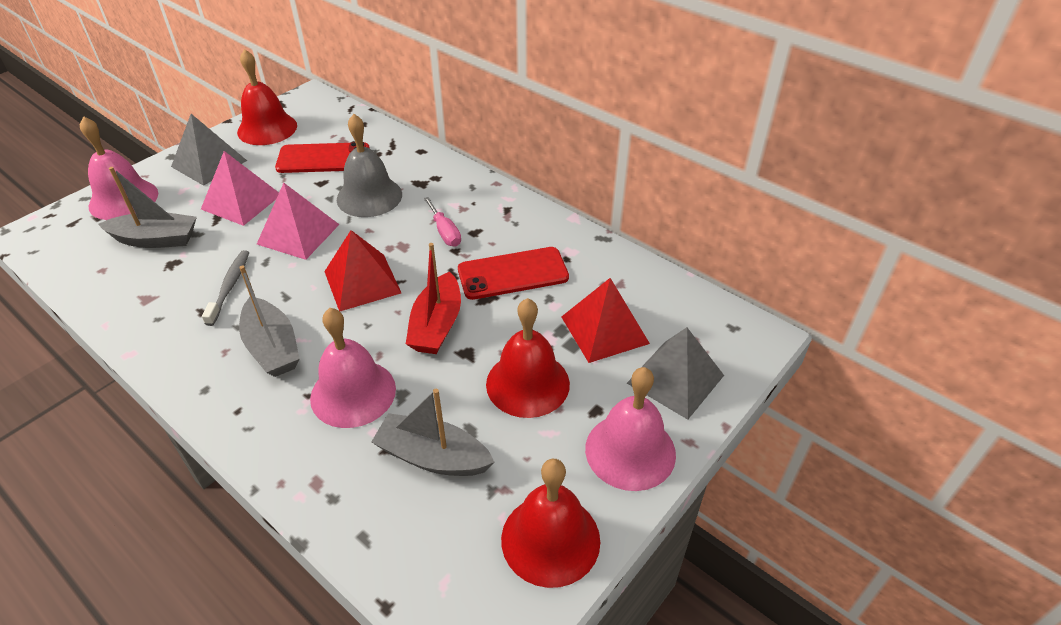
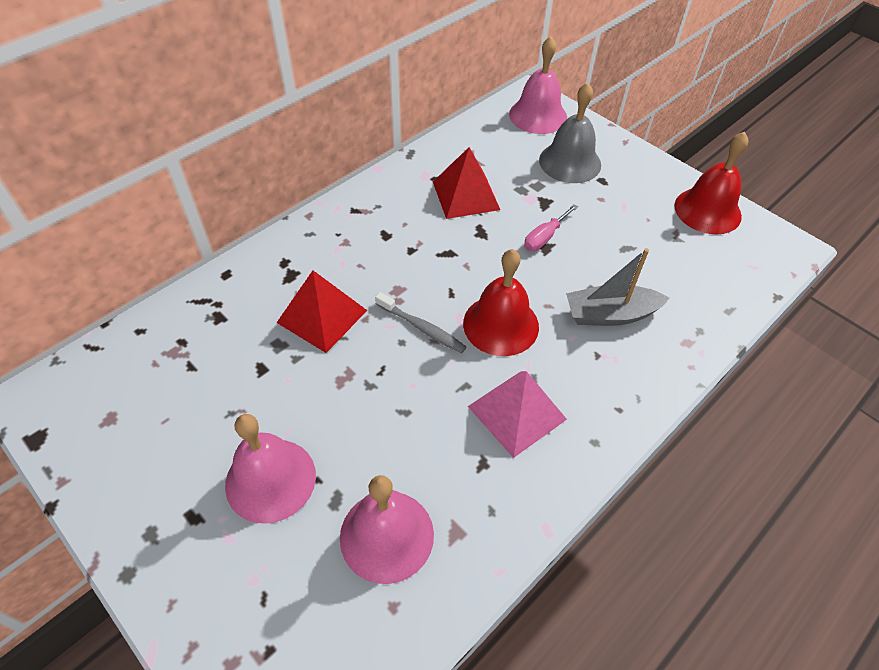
grey boat: [98,167,197,248] [239,266,300,377] [371,389,495,476] = 3 -> [566,248,669,326] = 1
grey pyramid: [171,114,247,186] [627,328,724,420] = 2 -> none = 0
pink pyramid: [201,151,279,226] [257,183,340,260] = 2 -> [468,371,567,458] = 1
red bell: [237,49,297,145] [486,298,570,418] [501,459,600,588] = 3 -> [463,249,539,356] [674,132,748,235] = 2
red boat: [406,243,461,354] = 1 -> none = 0
red phone: [275,142,370,173] [458,247,569,300] = 2 -> none = 0

